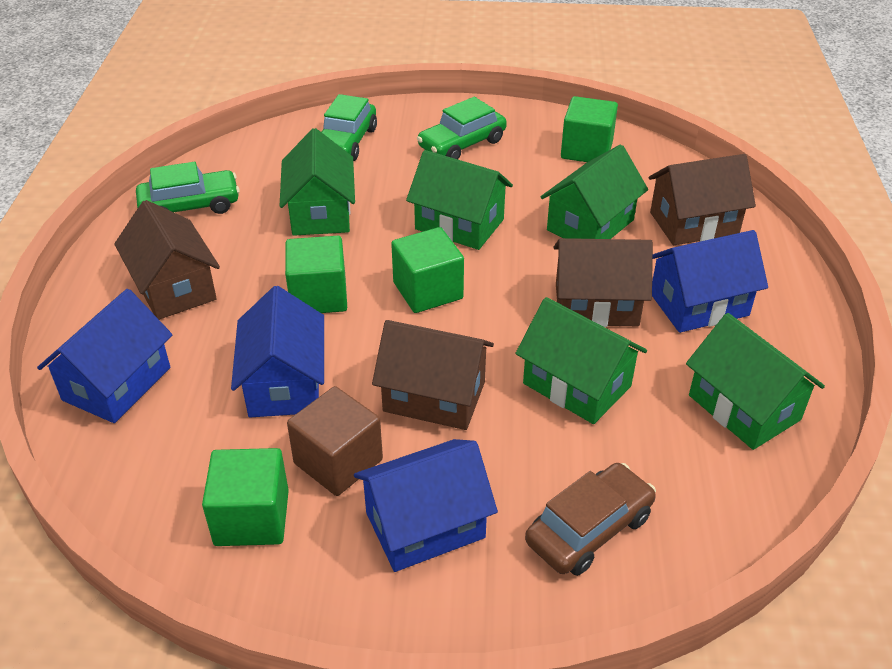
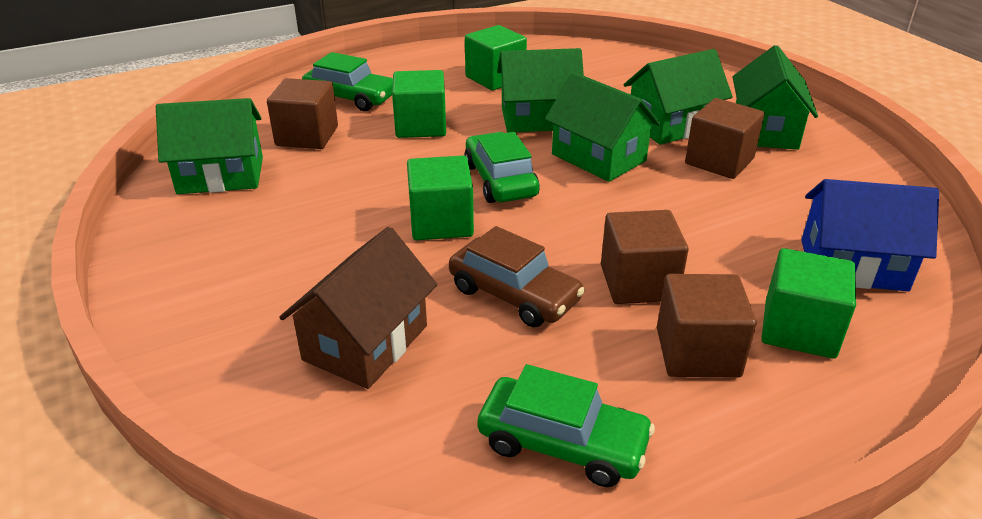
blue house: [37,289,173,423] [231,286,324,418] [354,439,498,572] [652,230,768,333] = 4 -> [801,179,939,291] = 1
brown cube: [287,386,383,496] = 1 -> [267,78,338,149] [601,210,688,304] [657,274,757,378] [685,98,764,179] = 4
brown house: [114,200,220,320] [372,320,494,430] [554,238,653,327] [649,154,756,245] = 4 -> [279,227,437,389] = 1

